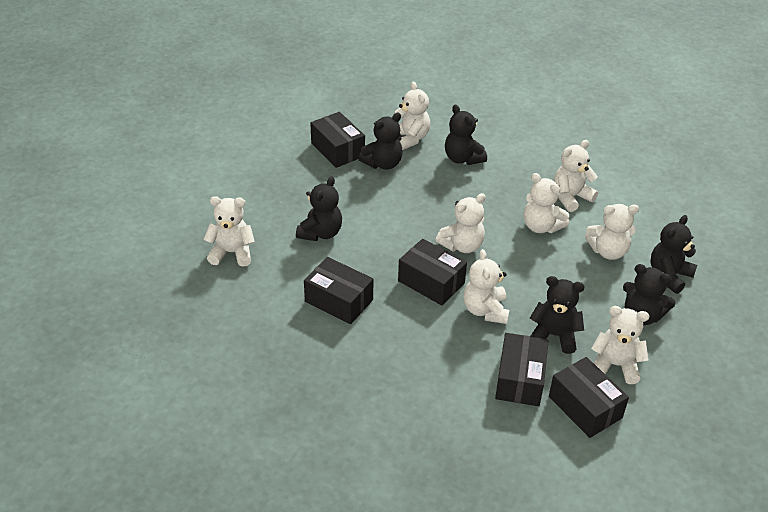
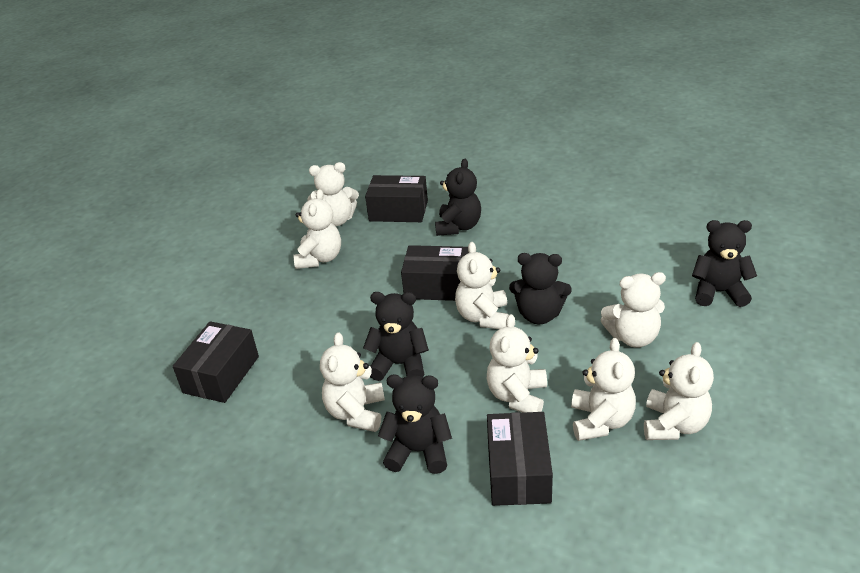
black box: [304,257,374,324] [310,112,365,168] [398,239,467,306] [495,333,549,406] [549,357,629,438] = 5 -> [173,321,259,403] [365,175,428,222] [401,245,469,301] [487,412,553,506] = 4
black teddy bear: [296,176,342,241] [358,112,403,170] [445,105,487,165] [530,276,585,354] [623,264,676,326] [650,215,697,294] = 6 -> [363,292,429,381] [378,374,452,474] [435,159,481,236] [509,253,572,324] [692,220,757,307] = 5

